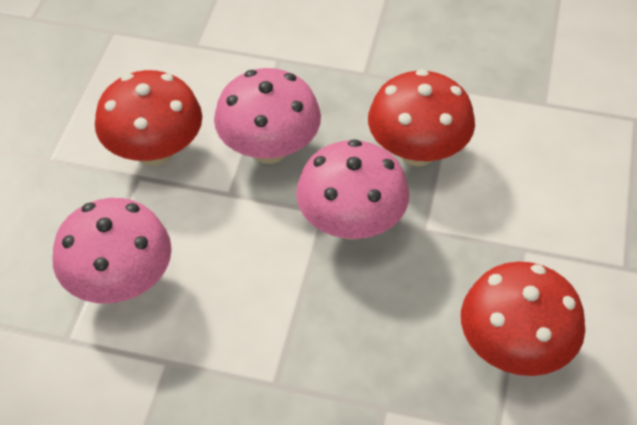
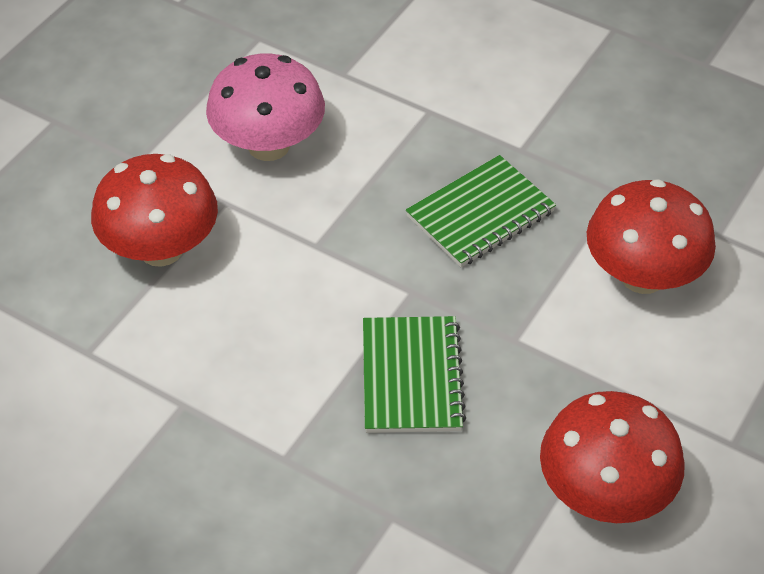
green notebook: none = 0 -> [363,316,466,433] [406,155,556,267] = 2
pink mushroom: [52,198,172,304] [214,68,321,164] [296,139,409,240] = 3 -> [206,54,325,161] = 1

